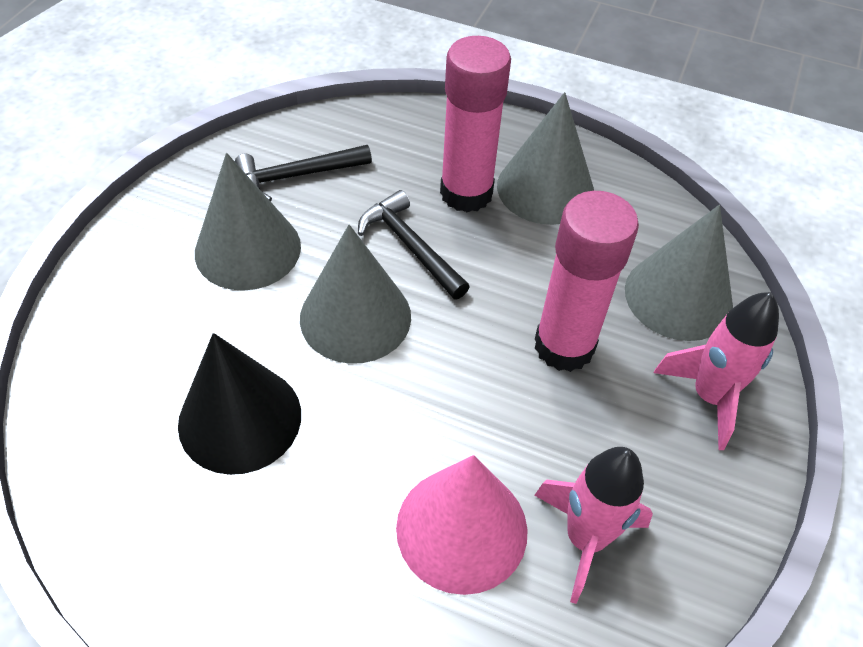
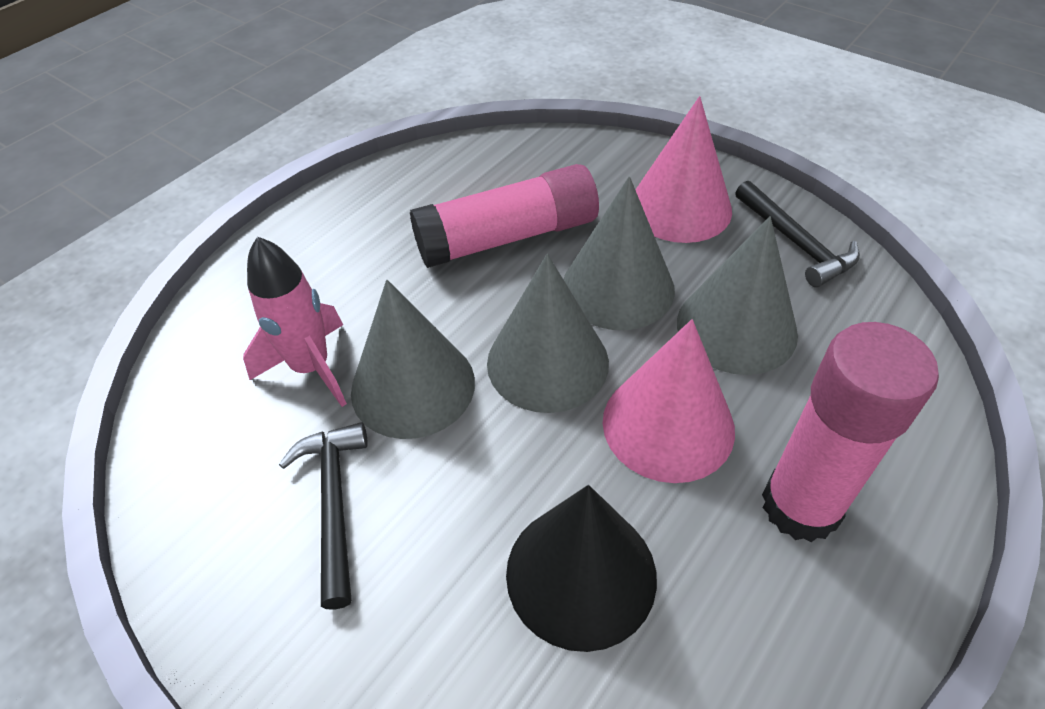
pink cone: [396,455,528,595] = 1 -> [603,319,735,483] [635,96,732,243] = 2
pink rocket: [534,447,653,604] [653,292,779,450] = 2 -> [243,236,347,407] = 1

